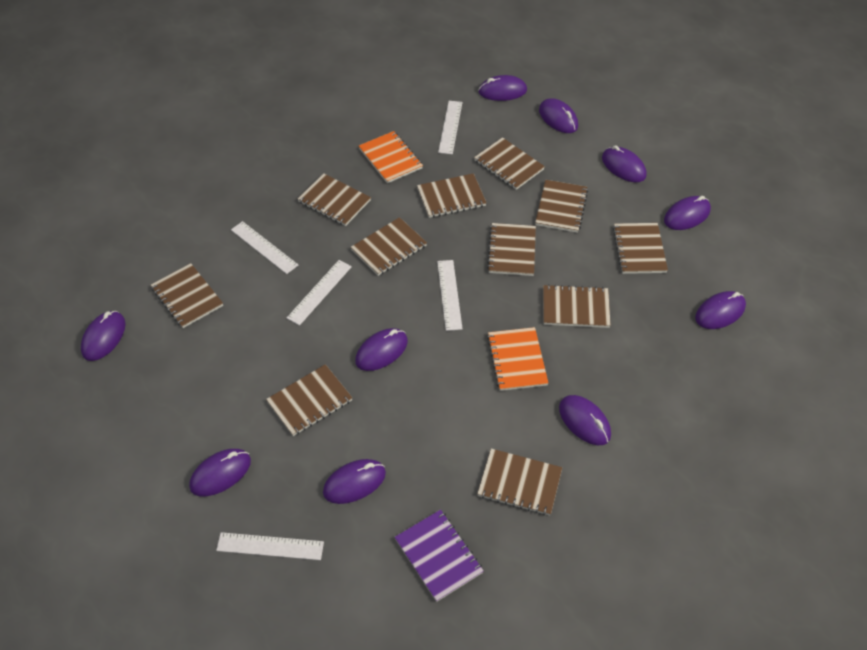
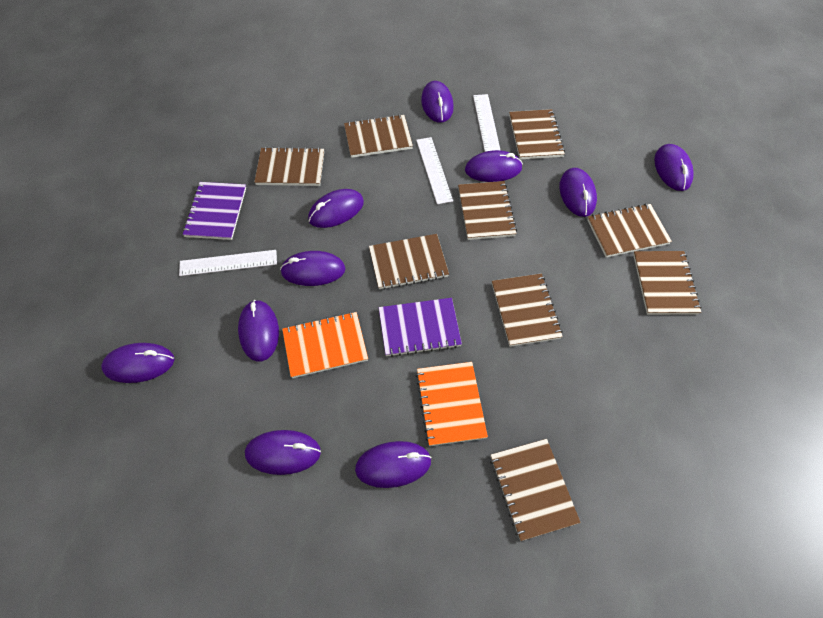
brown notebook: [151,263,223,328] [266,364,352,436] [297,173,371,226] [351,217,427,276] [417,173,487,218] [474,137,545,190] [477,449,562,515] [487,223,536,276] [535,180,588,233] [543,284,611,328] [613,223,668,274] = 11 -> [254,147,324,186] [344,114,413,158] [369,234,449,290] [458,181,517,240] [490,439,581,541] [492,273,563,347] [509,109,565,160] [587,204,672,257] [633,251,701,315] = 9
purple notebook: [395,510,483,602] = 1 -> [183,182,246,240] [379,298,462,357] = 2
white ruler: [216,532,324,560] [231,221,298,274] [287,260,352,326] [437,260,463,331] [438,101,463,154] = 5 -> [179,250,277,276] [416,137,453,204] [473,94,501,152] = 3

